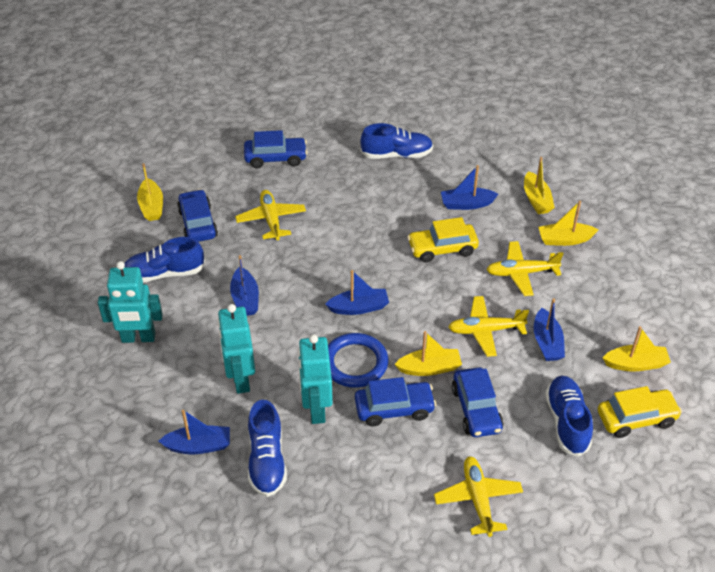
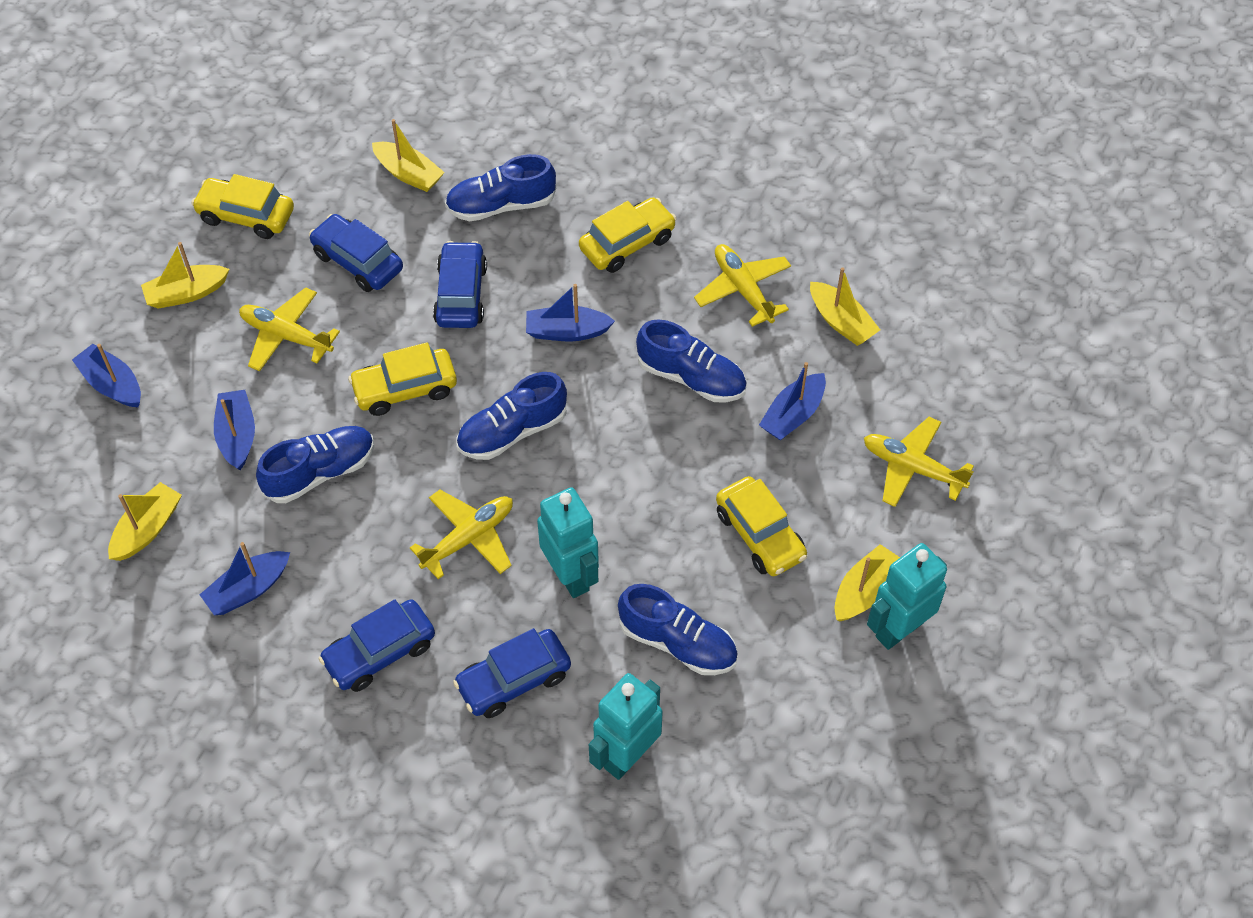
blue ring: [328,333,388,388] = 1 -> none = 0
blue shoe: [124,237,205,282] [248,400,287,497] [360,123,433,159] [545,375,593,457] = 4 -> [256,426,374,503] [445,154,556,221] [456,372,567,460] [618,584,738,675] [636,319,747,402] = 5
yellow car: [407,217,479,263] [598,386,682,438] = 2 -> [191,174,294,239] [348,342,457,416] [579,197,677,273] [716,476,807,576] = 4

